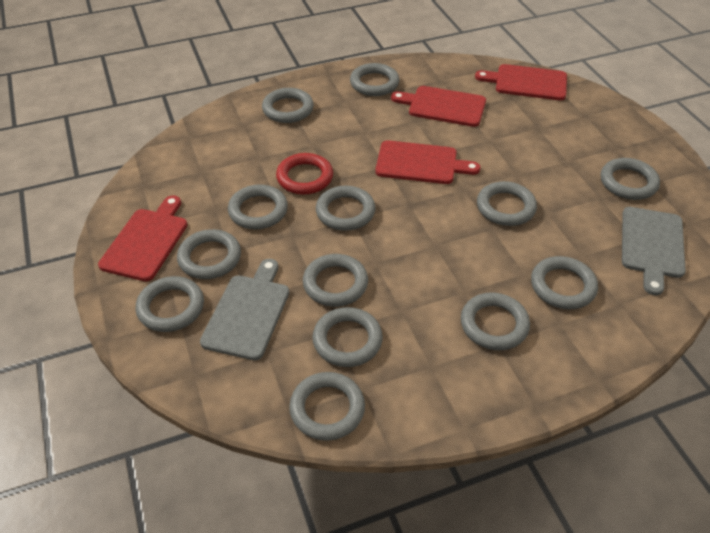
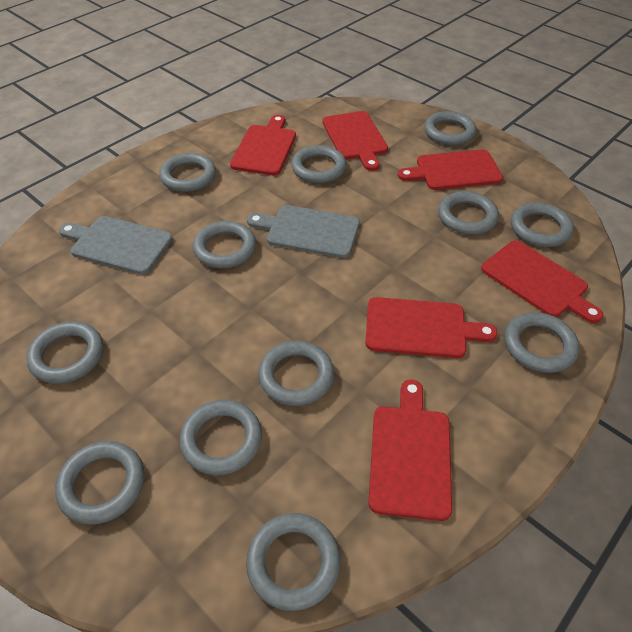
grey ring: [135,276,204,332] [177,229,241,279] [228,184,288,229] [262,88,314,123] [289,372,365,441] [303,254,368,307] [312,307,383,367] [316,186,375,231] [350,63,399,96] [461,293,530,350] [477,181,537,226] [531,256,598,309] [601,158,660,200] = 13 -> [26,321,103,384] [55,441,144,525] [159,153,216,192] [179,400,262,475] [193,221,256,268] [246,513,340,611] [258,341,334,406] [291,145,347,183] [424,111,476,145] [438,191,499,235] [504,312,579,373] [511,202,574,247] = 12
red cutting board: [98,195,187,281] [375,140,481,184] [391,86,486,127] [475,64,567,100] = 4 -> [230,115,296,175] [323,111,388,171] [365,297,498,358] [368,380,452,521] [398,149,503,190] [481,240,603,323] = 6
red ring: [276,153,333,195] = 1 -> none = 0

